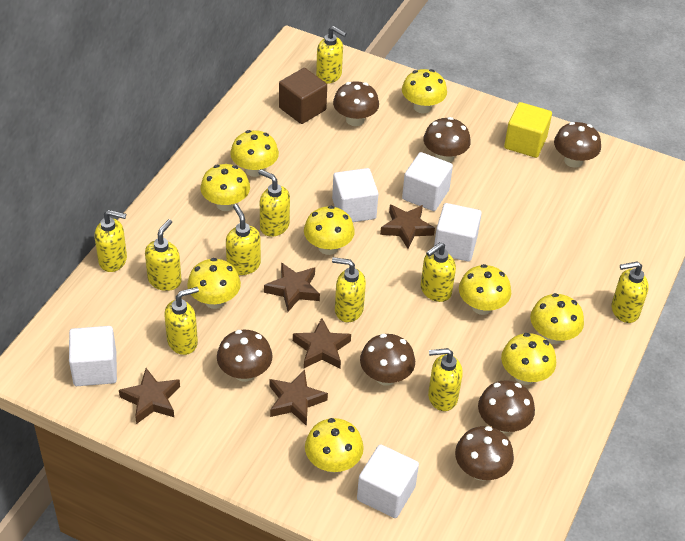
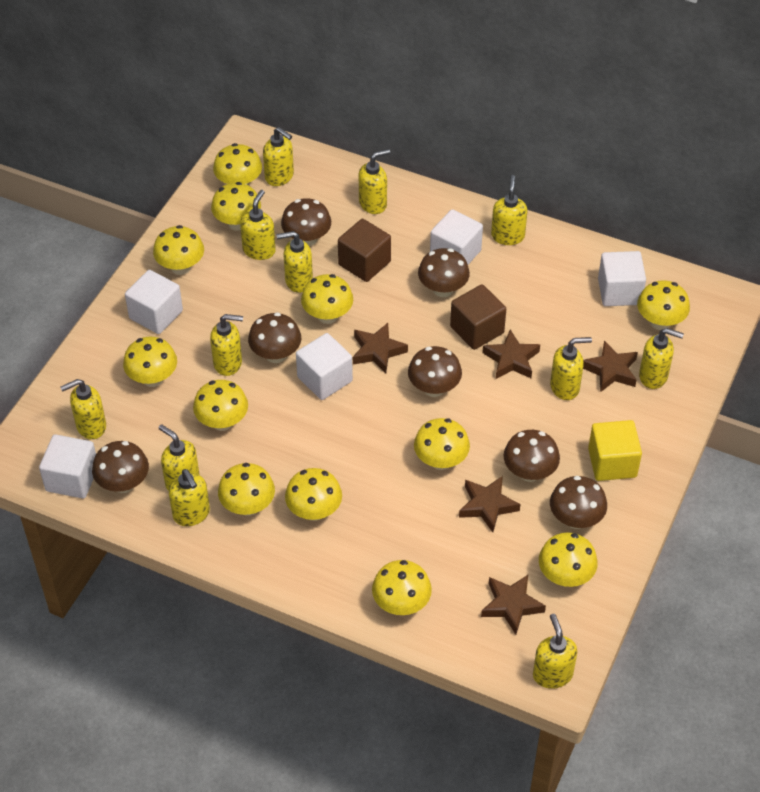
brown cube: [279,68,327,124] = 1 -> [338,219,391,282] [450,284,506,350] = 2
yellow mushroom: [187,258,241,309] [201,164,250,211] [230,130,279,177] [304,206,355,255] [305,418,364,473] [402,69,447,113] [459,264,511,315] [501,333,556,385] [530,293,584,344] = 9 -> [123,337,177,387] [153,225,204,275] [193,380,248,431] [211,182,261,231] [213,143,262,186] [218,463,275,516] [285,468,342,521] [301,274,353,324] [372,560,432,615] [414,418,470,470] [539,532,598,587] [637,280,690,330] = 12
yellow soap dispenser: [95,210,127,272] [145,219,182,291] [164,287,199,355] [226,204,261,275] [258,169,290,237] [316,26,347,84] [332,257,366,322] [421,242,456,302] [428,348,463,411] [612,261,649,323] = 10 -> [60,379,106,439] [159,424,200,491] [169,469,210,526] [210,314,243,376] [240,190,276,260] [263,127,294,186] [277,231,313,293] [359,149,390,214] [491,175,527,245] [533,614,577,689] [550,337,592,400] [639,328,684,389] = 12

